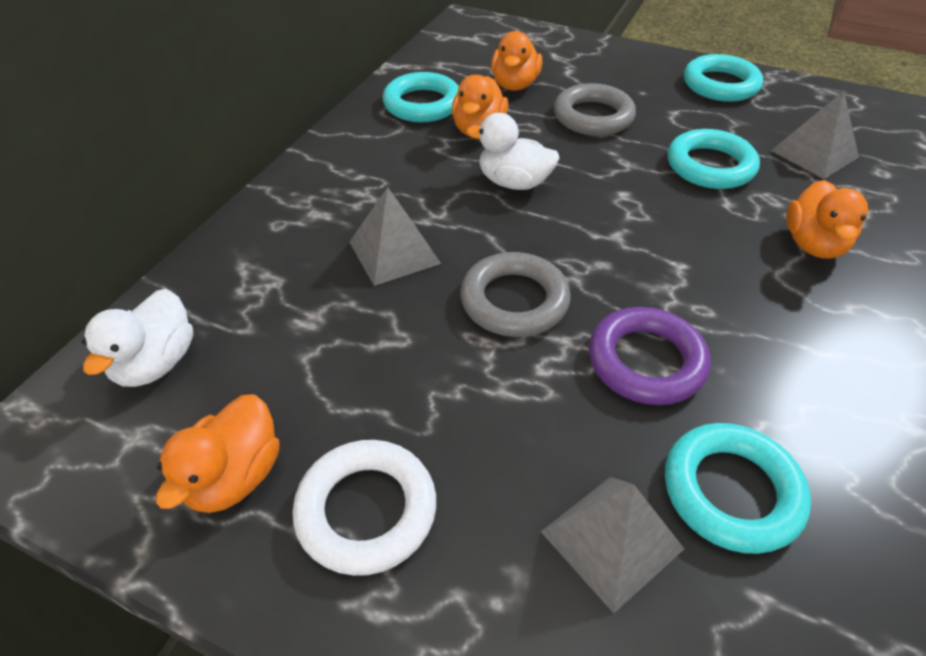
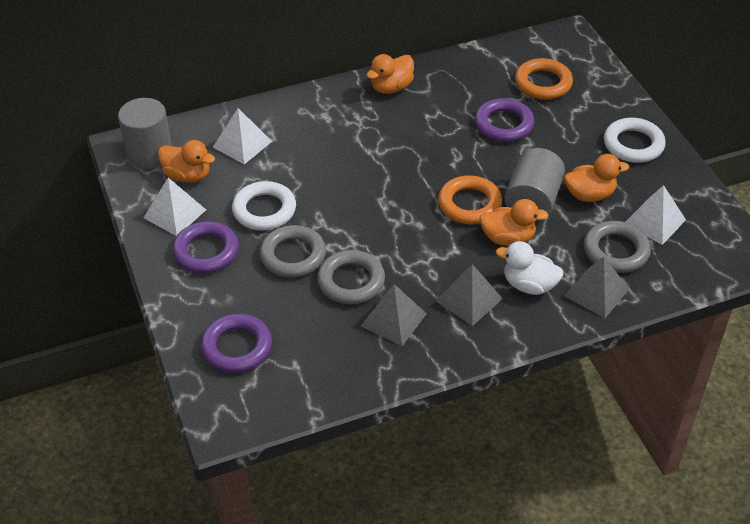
grey cylinder: none = 0 -> [118,98,172,169] [504,148,565,221] = 2
grey ring: [460,252,571,337] [554,83,636,136] = 2 -> [259,225,326,278] [317,250,385,304] [584,221,651,273] = 3
orange ring: none = 0 -> [438,175,502,224] [515,58,573,100] = 2
purple ring: [589,307,711,405] = 1 -> [172,221,239,273] [201,314,272,373] [474,98,534,142] = 3
turquoise ring: [383,72,459,122] [665,423,811,554] [668,129,760,189] [684,54,763,102] = 4 -> none = 0
white duck: [82,289,193,387] [466,113,559,190] = 2 -> [496,241,563,295] = 1
white pyramid: none = 0 -> [144,178,206,236] [213,108,272,165] [625,185,686,245] = 3
white ring: [293,440,436,576] = 1 -> [232,181,296,231] [604,118,666,163] = 2

